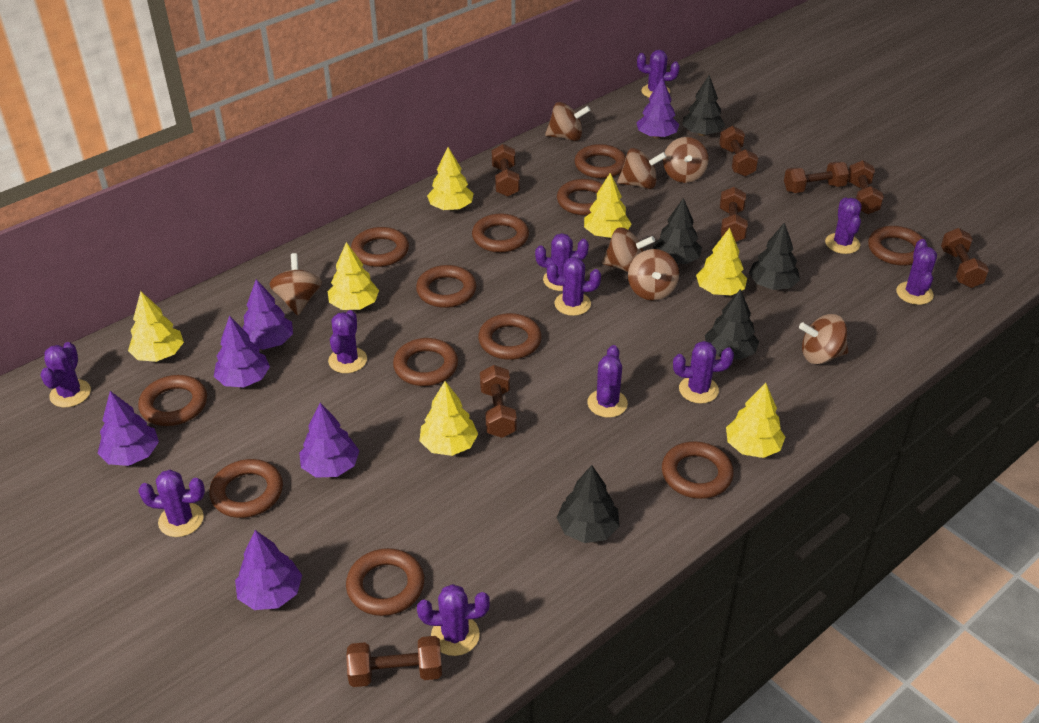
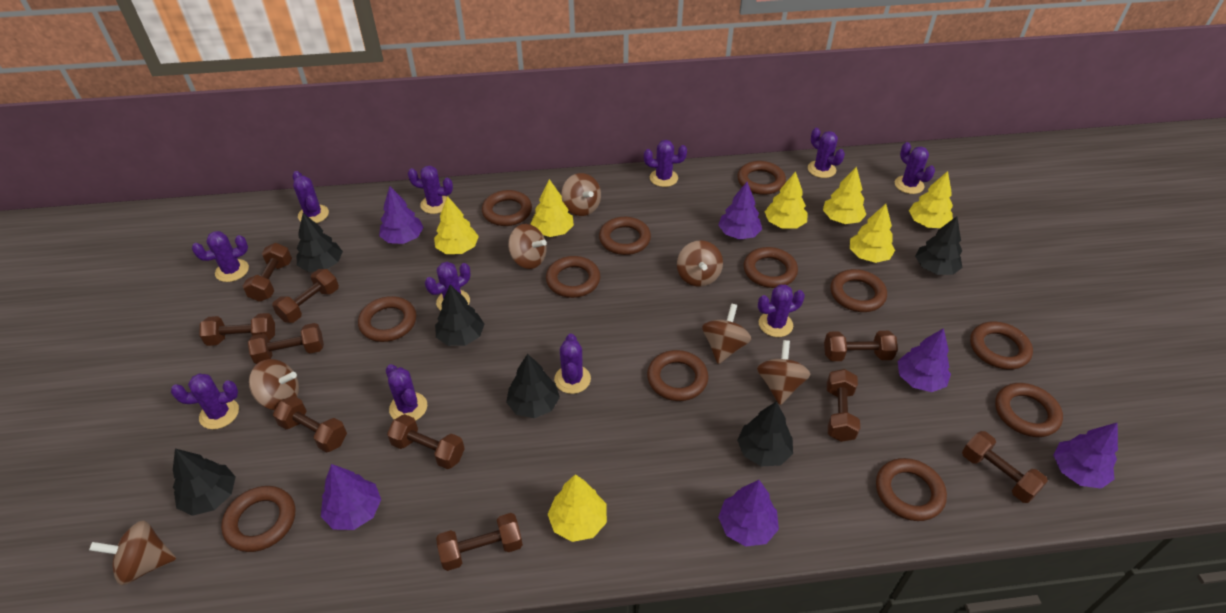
black tree: [557,465,620,543] [653,198,702,264] [682,75,725,136] [705,289,759,360] [749,222,800,290] = 5 -> [173,449,236,516] [296,213,343,272] [435,285,484,346] [506,354,560,418] [737,401,793,466] [915,216,963,275] = 6
brown dumbbell: [346,636,442,687] [480,365,517,438] [492,144,520,197] [719,126,758,177] [720,187,748,242] [784,162,849,193] [848,160,884,214] [941,228,989,288] = 8 -> [199,313,275,346] [243,243,292,302] [248,323,324,364] [272,269,339,323] [273,396,347,453] [387,414,465,469] [436,513,523,571] [824,331,898,361] [827,369,860,442] [962,431,1048,503] = 10

